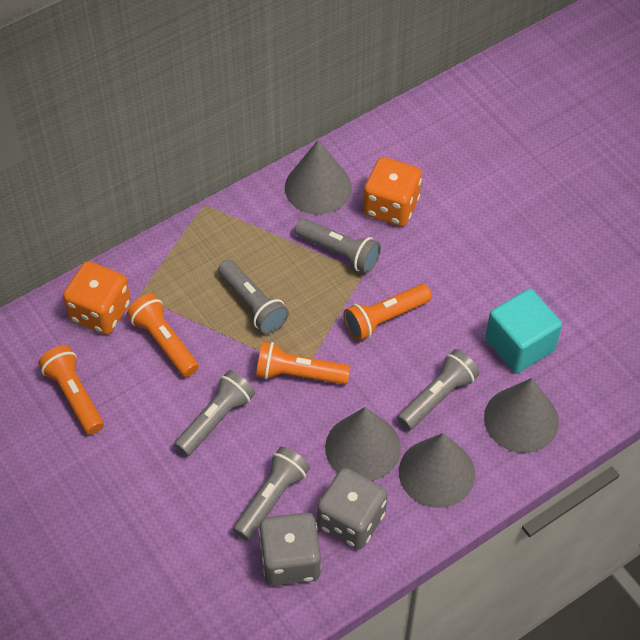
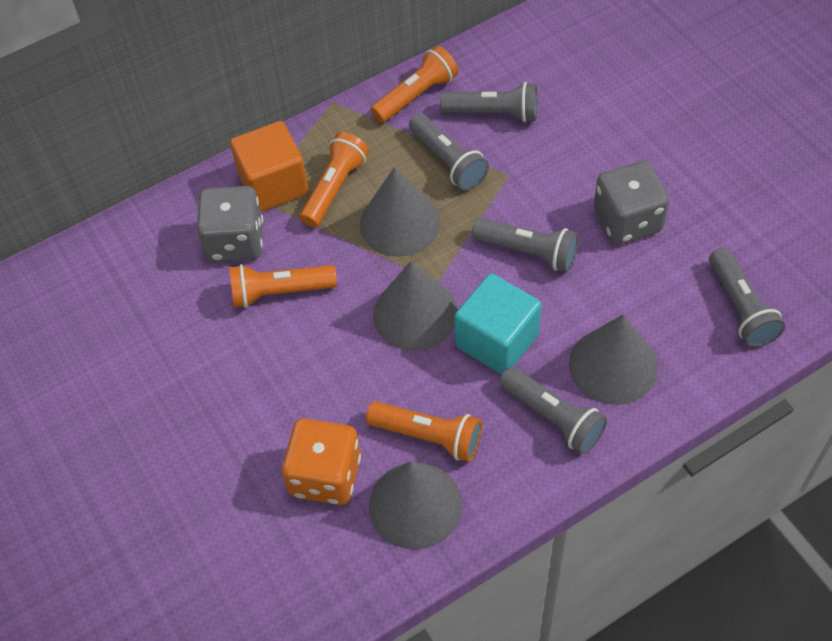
orange cube: none = 0 -> [230,121,309,212] = 1
orange dice: [63,261,131,335] [363,157,422,226] = 2 -> [282,418,361,505] = 1

